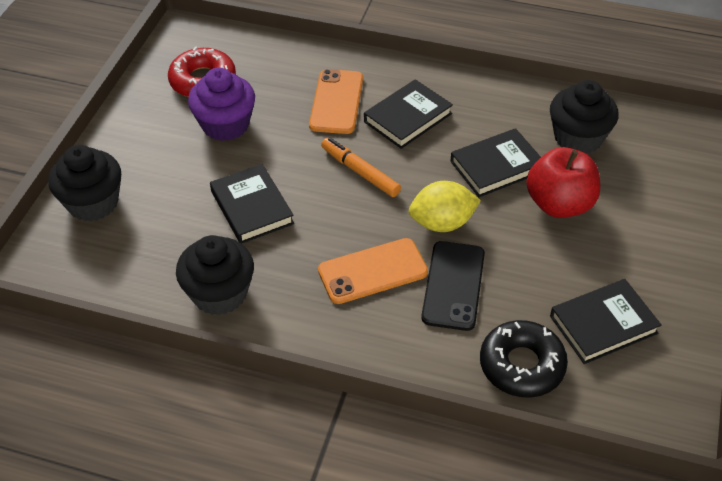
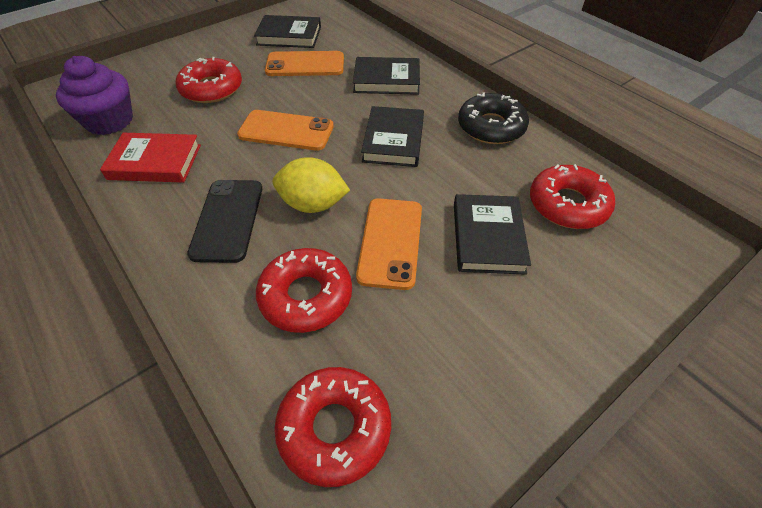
black cupcake: [48,145,121,222] [176,235,254,315] [550,80,618,153] = 3 -> none = 0
orange marker: [321,138,401,197] = 1 -> none = 0
orange phone: [309,69,363,134] [318,238,428,304] = 2 -> [237,110,334,151] [265,51,344,76] [356,198,422,290] = 3
red apple: [526,147,600,218] = 1 -> none = 0
red book: none = 0 -> [100,133,201,182] = 1
red donut: [168,47,236,97] = 1 -> [175,57,242,103] [256,248,352,333] [274,367,391,487] [530,164,615,229] = 4

